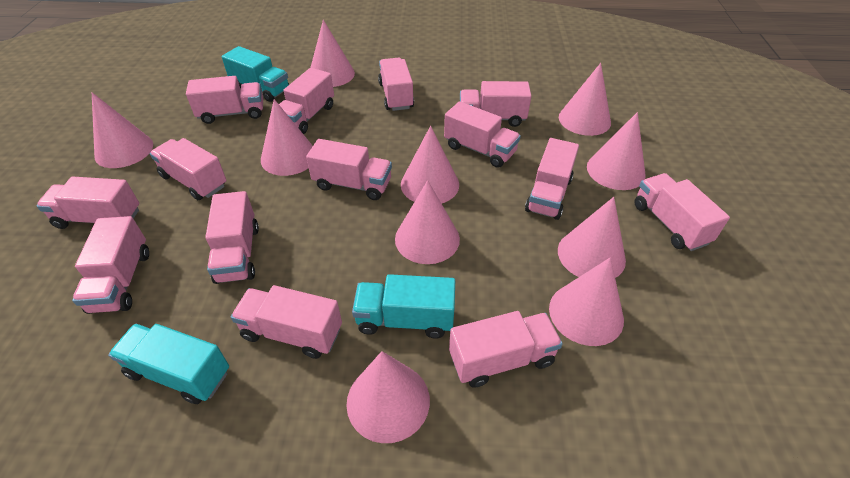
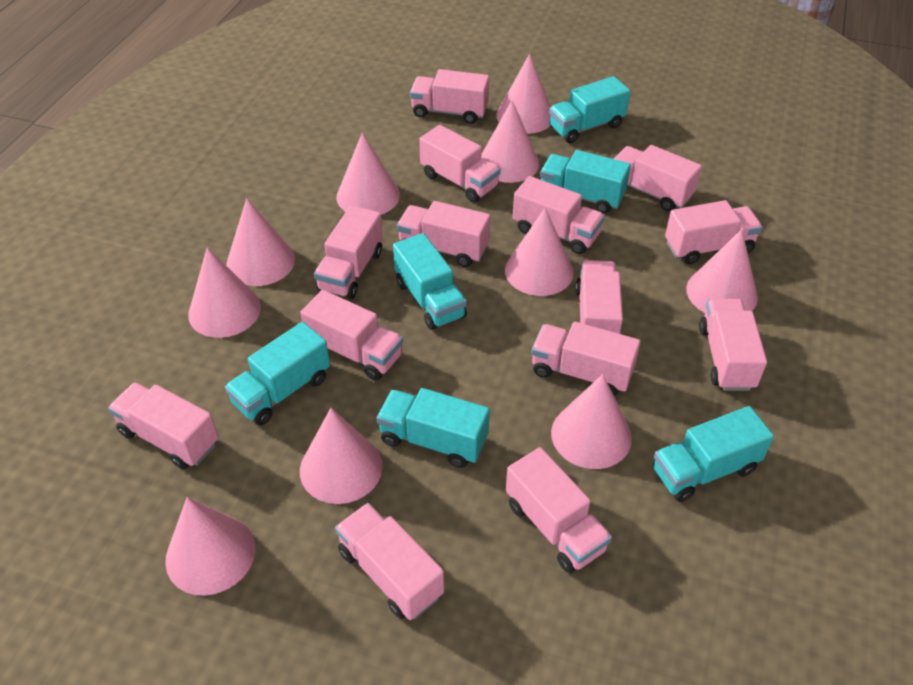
turquoise truck: [108,324,229,404] [222,46,289,102] [352,274,455,339] = 3 -> [225,322,330,425] [376,388,490,468] [393,233,467,330] [540,150,631,214] [549,76,630,143] [653,406,774,502] = 6

